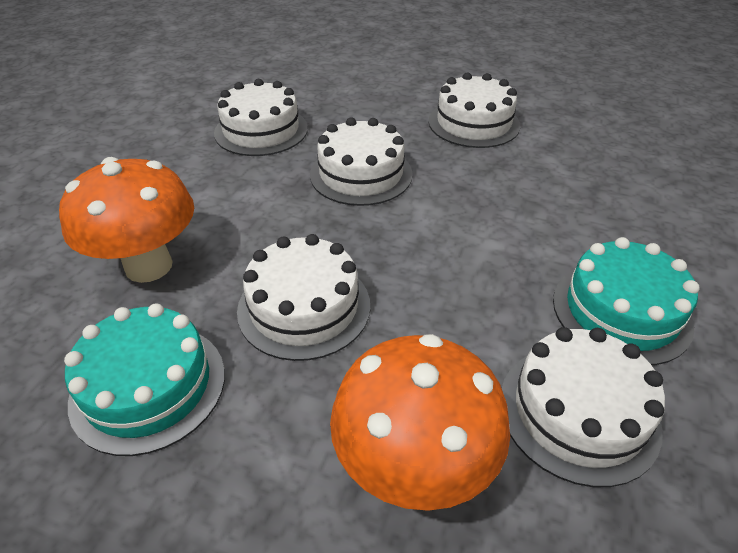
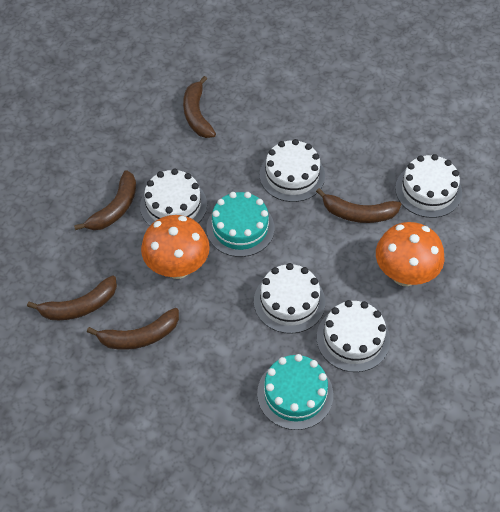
brown banana: none = 0 -> [27,276,117,320] [74,170,136,230] [87,308,179,350] [183,76,216,138] [316,188,401,223] = 5

